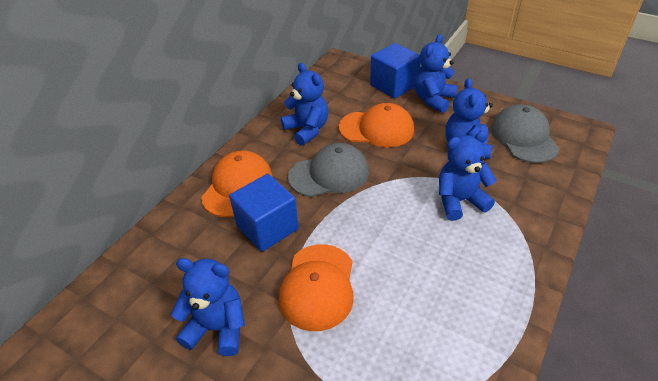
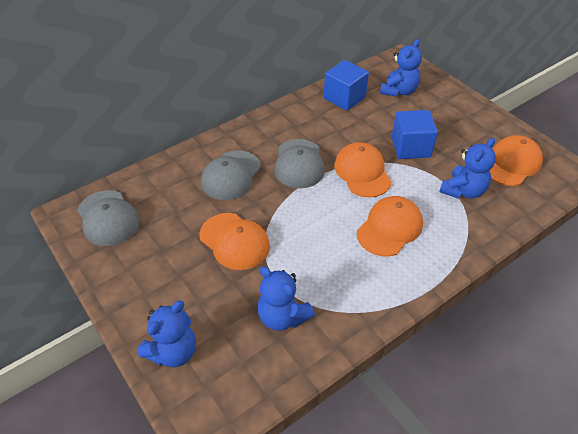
blue teddy bear: [171,258,245,356] [281,63,328,146] [414,34,458,113] [439,131,497,221] [445,78,493,159] = 5 -> [137,300,196,367] [257,266,315,331] [380,39,422,97] [439,138,496,199] = 4
grey cap: [288,143,369,197] [491,104,560,163] = 2 -> [77,190,139,246] [201,150,261,200] [274,139,325,188] = 3
orange cap: [201,150,273,217] [279,244,354,331] [339,103,414,147] = 3 -> [199,213,270,270] [334,142,392,198] [357,196,423,256] [490,135,543,186] = 4

